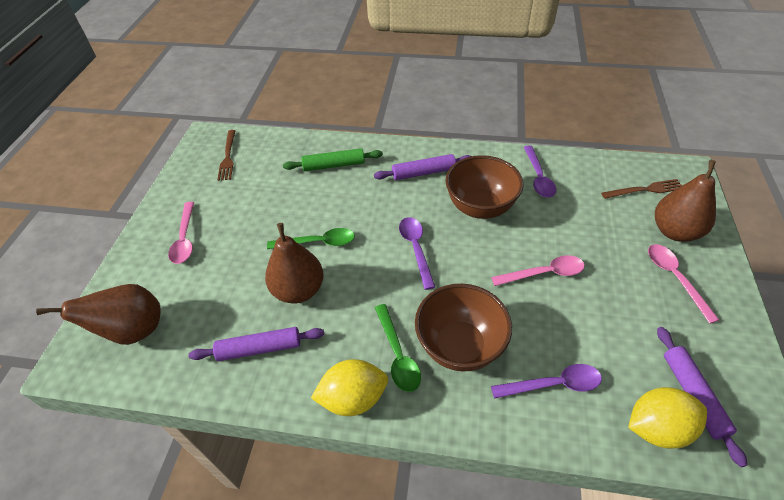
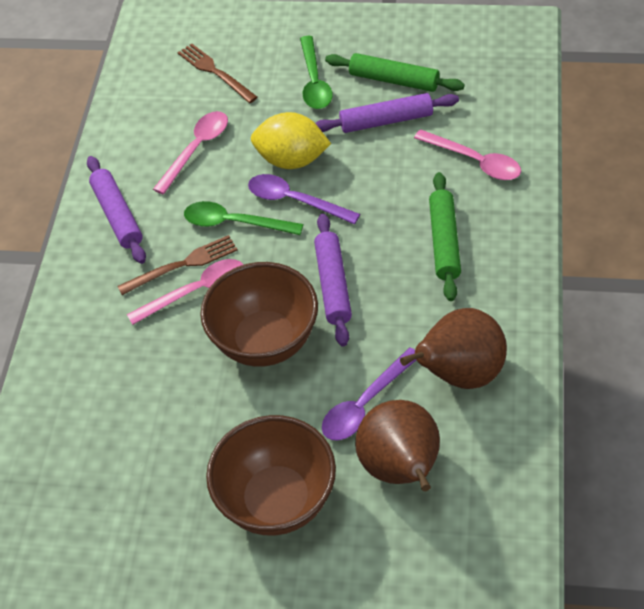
brown pear: [36,284,161,345] [265,223,323,303] [655,160,716,242] = 3 -> [355,400,440,491] [400,308,507,389] = 2
green rolling pin: [283,148,383,171] = 1 -> [325,53,465,92] [429,172,461,301] = 2
purple spoon: [399,217,435,290] [491,364,602,399] [524,145,556,198] = 3 -> [248,174,360,224] [322,347,416,441] = 2
yellow lemon: [311,359,388,416] [628,387,707,448] = 2 -> [251,112,331,169] = 1

